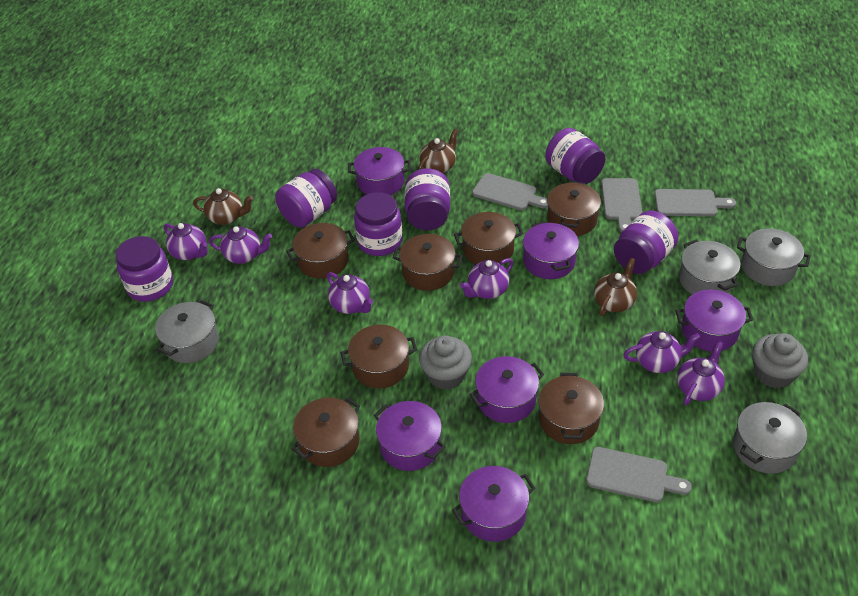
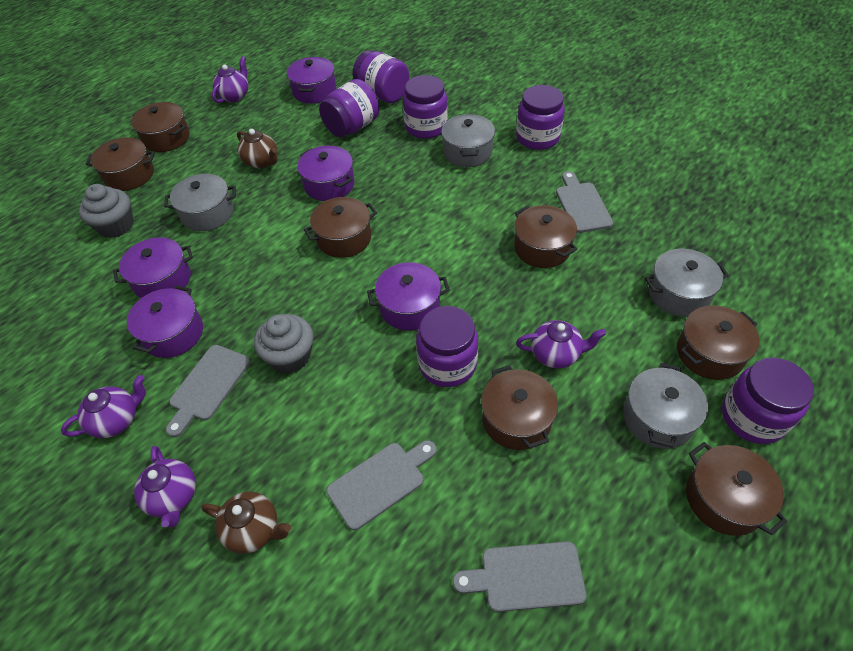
brown teapot: [193,188,253,225] [418,129,458,173] [594,258,637,316] = 3 -> [201,492,291,554] [237,129,277,168] = 2
purple pot: [348,147,410,195] [374,401,445,471] [452,466,536,542] [469,356,544,423] [523,221,579,279] [676,290,753,352] = 6 -> [113,237,193,298] [127,285,203,358] [287,57,336,104] [297,146,355,201] [367,262,450,331] = 5
purple teapot: [164,223,208,260] [209,226,272,264] [327,272,373,314] [460,258,513,299] [623,331,700,373] [677,341,725,405] = 6 -> [61,375,146,438] [134,446,196,528] [212,56,248,103] [516,320,606,369] = 4

